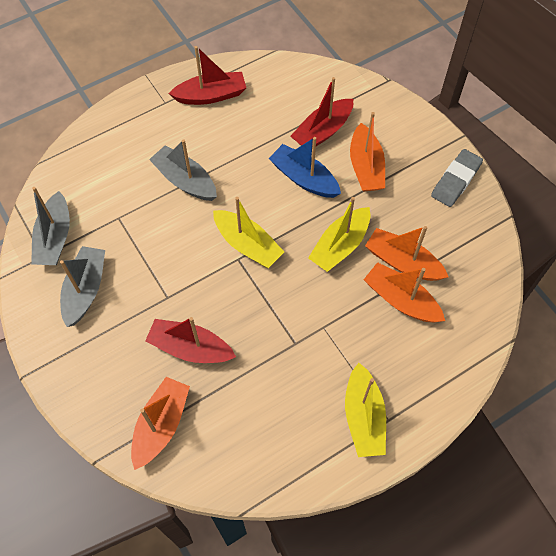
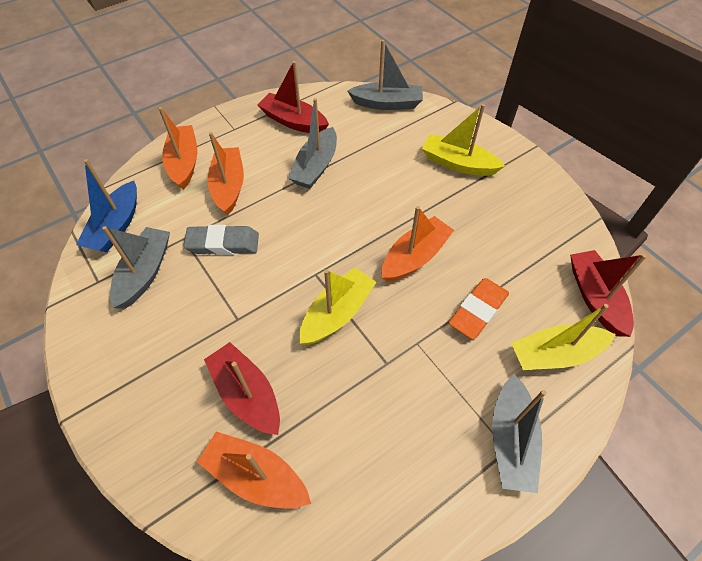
grey boat: [31,187,70,265] [60,246,105,327] [149,139,217,201] = 3 -> [102,226,170,309] [288,98,337,189] [347,40,423,110] [492,374,546,493] = 4
orange eraser: none = 0 -> [449,278,509,339] = 1

